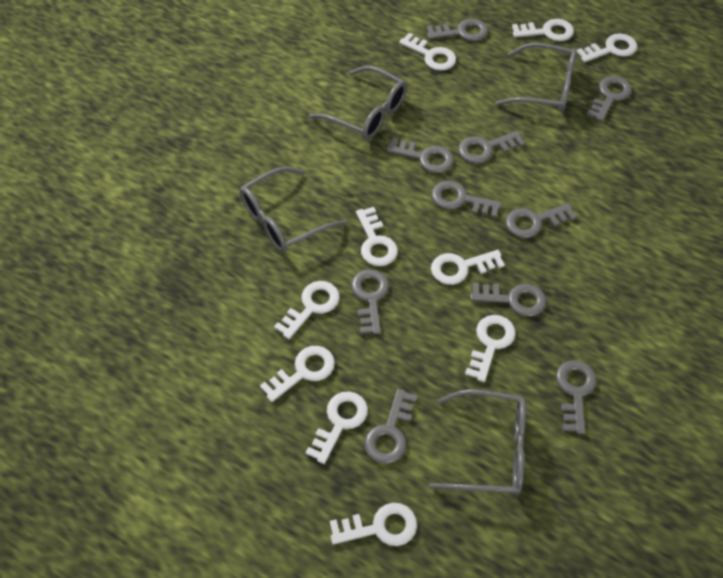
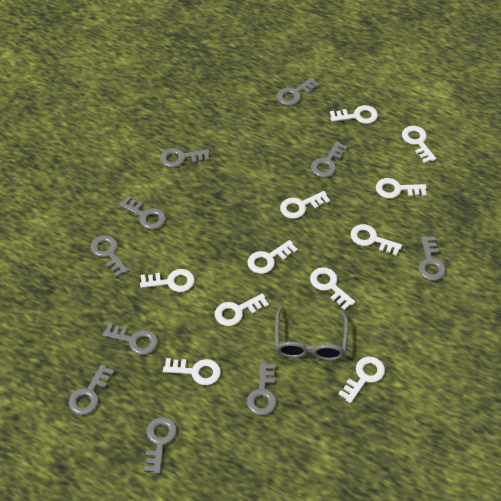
grey glasses: [240,167,347,252] [309,66,407,140] [429,389,526,495] [495,42,577,112] = 4 -> [275,306,348,361] = 1
white key: [260,346,335,402] [274,281,340,339] [305,391,368,464] [330,503,417,546] [356,207,398,266] [399,33,456,71] [431,250,505,285] [465,315,516,382] [512,19,574,41] [577,33,637,62] = 10 -> [140,269,195,292] [163,358,221,385] [215,293,269,326] [247,240,298,274] [280,191,330,219] [310,267,355,310] [330,105,378,124] [338,357,385,403] [350,224,402,256] [376,178,427,198] [402,126,436,163] = 11

